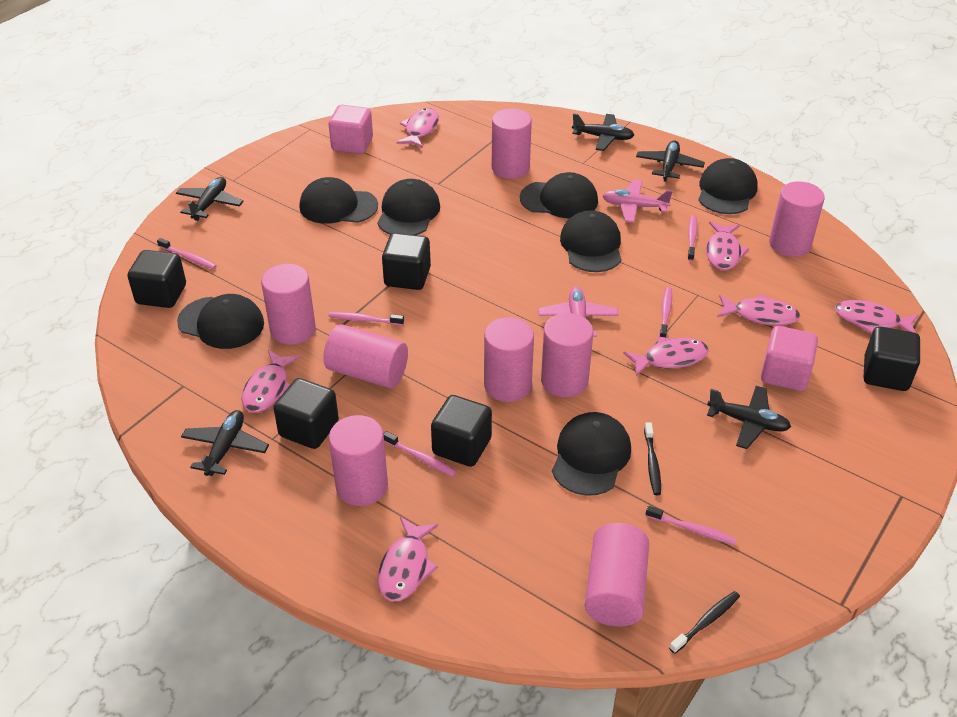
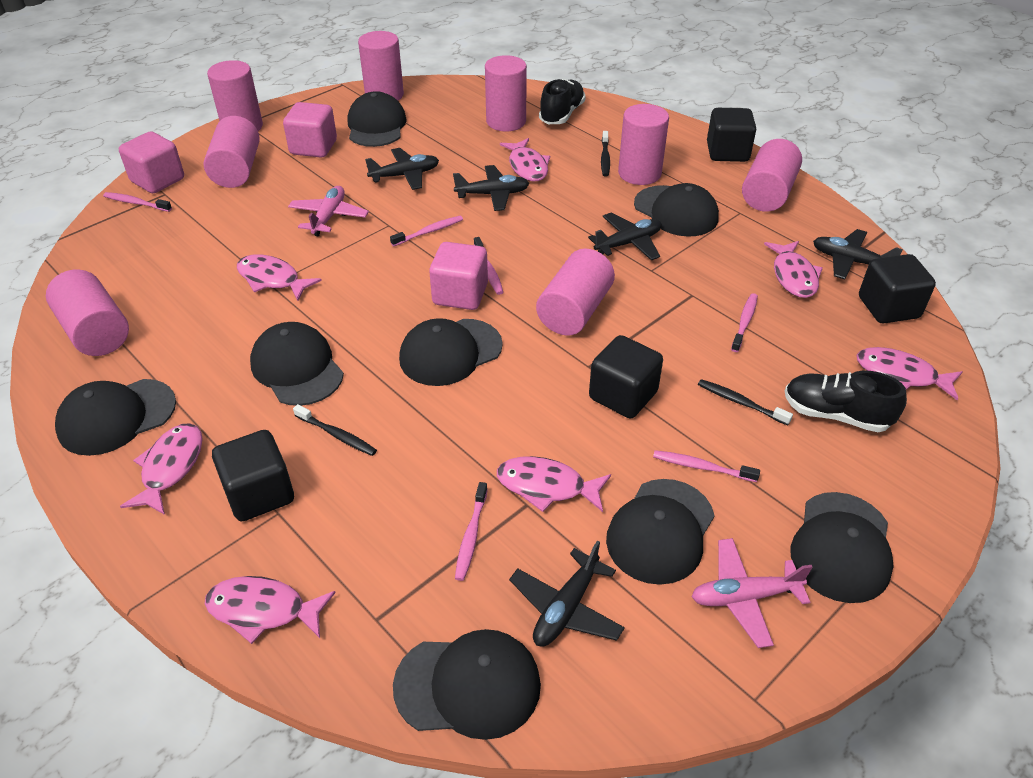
black cap: [177,294,264,349] [299,177,378,224] [377,179,440,235] [520,172,598,218] [552,412,631,496] [560,210,622,272] [698,158,758,214] = 7 -> [55,379,176,456] [250,322,344,406] [348,91,407,147] [393,629,541,740] [399,318,503,386] [606,479,715,585] [634,183,719,237] [791,492,894,603] = 8
black cube: [127,250,186,308] [273,378,339,449] [382,233,431,290] [431,395,492,467] [863,326,920,391] = 5 -> [212,430,294,521] [589,335,663,418] [707,108,756,162] [859,254,936,323] = 4
black shoe: none = 0 -> [539,79,586,124] [785,371,907,432] = 2
black toothbrush: [644,422,661,495] [669,591,740,654] = 2 -> [293,404,377,456] [601,131,610,177] [698,379,793,425] = 3
pink cube: [329,105,373,154] [761,326,818,391] = 2 -> [119,131,184,193] [283,102,337,158] [429,242,488,310] = 3

